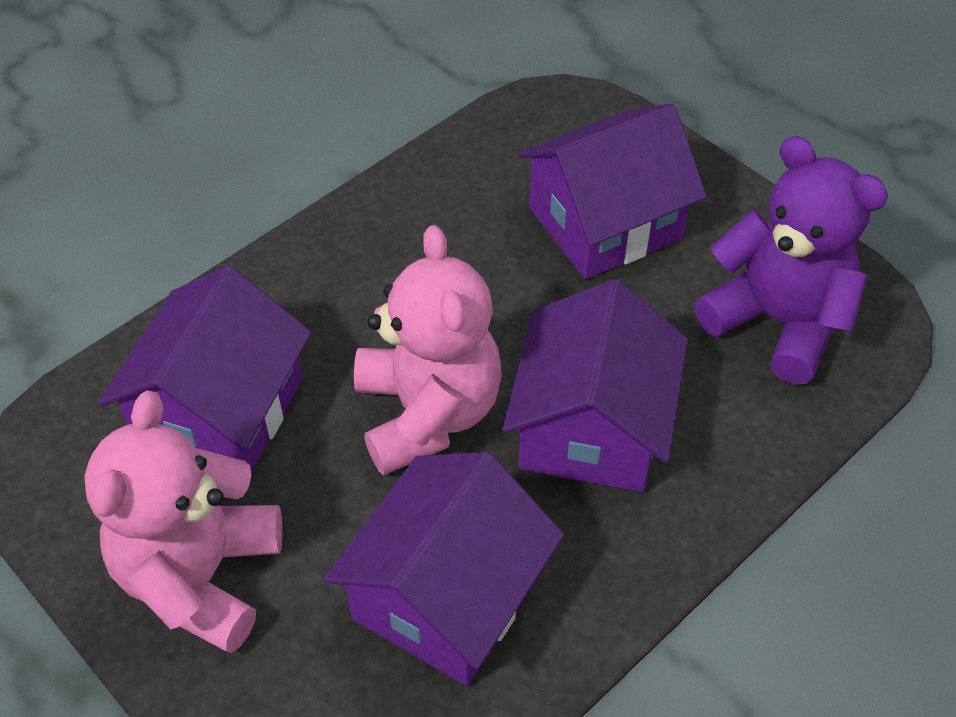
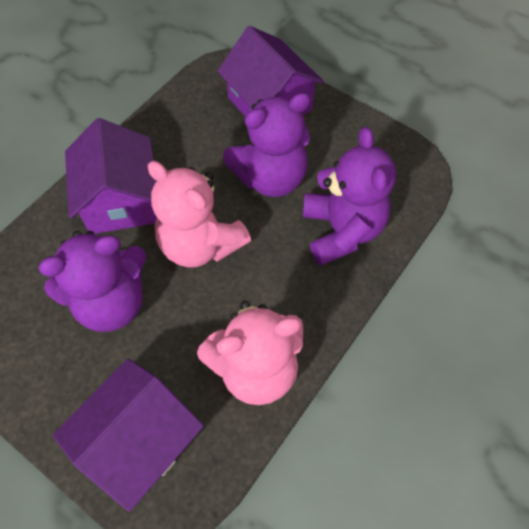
purple house: [98,265,311,472] [324,452,564,686] [502,279,688,492] [518,104,707,279] = 4 -> [53,358,204,512] [65,118,157,234] [217,26,324,117] = 3
purple teddy bear: [694,136,888,385] = 1 -> [38,231,146,332] [223,93,311,197] [303,127,396,266] = 3

